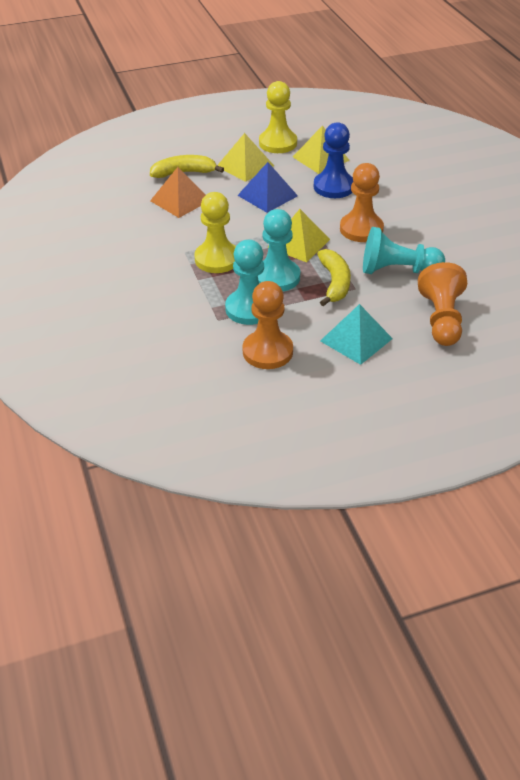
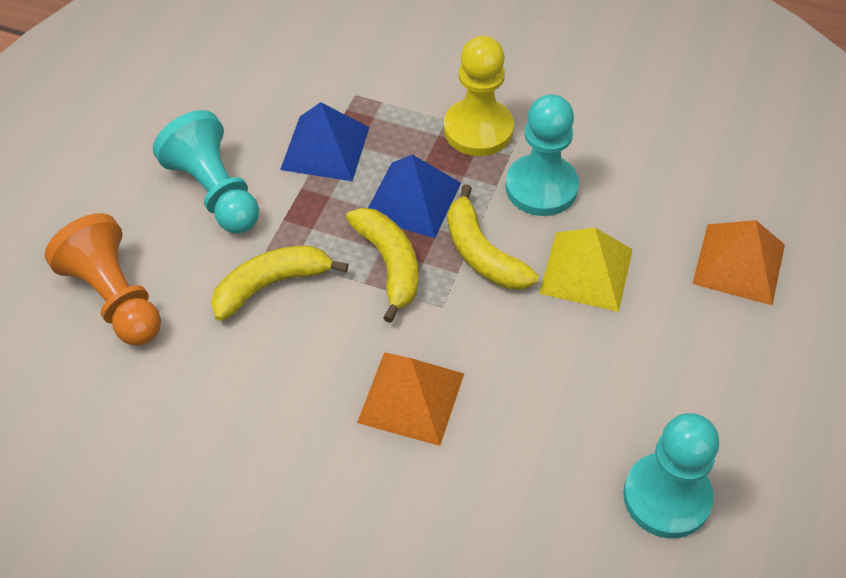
blue pawn: [314,122,353,198] = 1 -> none = 0
blue pyramid: [237,162,298,213] = 1 -> [280,102,369,181] [368,155,461,238] = 2
orange pawn: [243,281,293,369] [340,163,384,242] [418,262,467,346] = 3 -> [45,213,161,346] = 1
orange pyramid: [150,167,205,218] = 1 -> [357,352,464,446] [692,220,785,305] = 2
turquoise pyramid: [320,304,393,365] = 1 -> none = 0
yellow banana: [150,155,224,178] [317,249,351,306] = 2 -> [211,245,348,321] [346,208,418,323] [448,184,538,290] = 3
yellow pawn: [194,192,236,273] [259,81,297,153] = 2 -> [444,36,514,156] = 1
yellow pyramid: [217,133,274,182] [267,209,330,262] [293,125,350,174] = 3 -> [539,228,633,312] = 1

